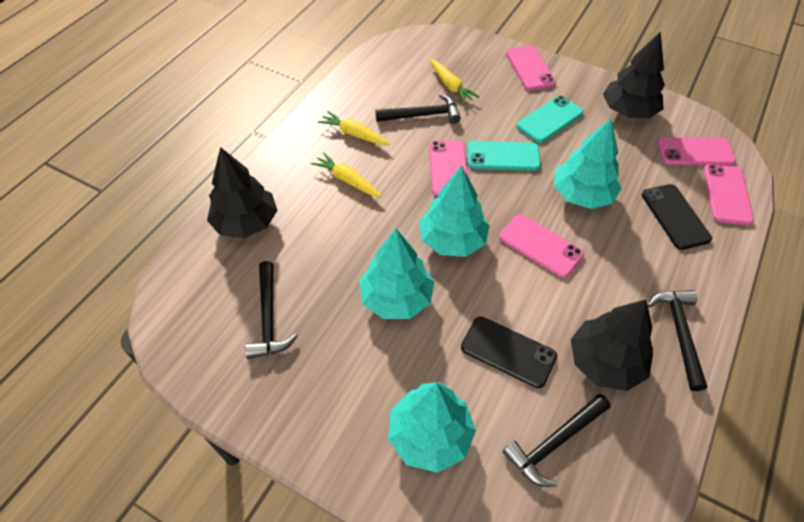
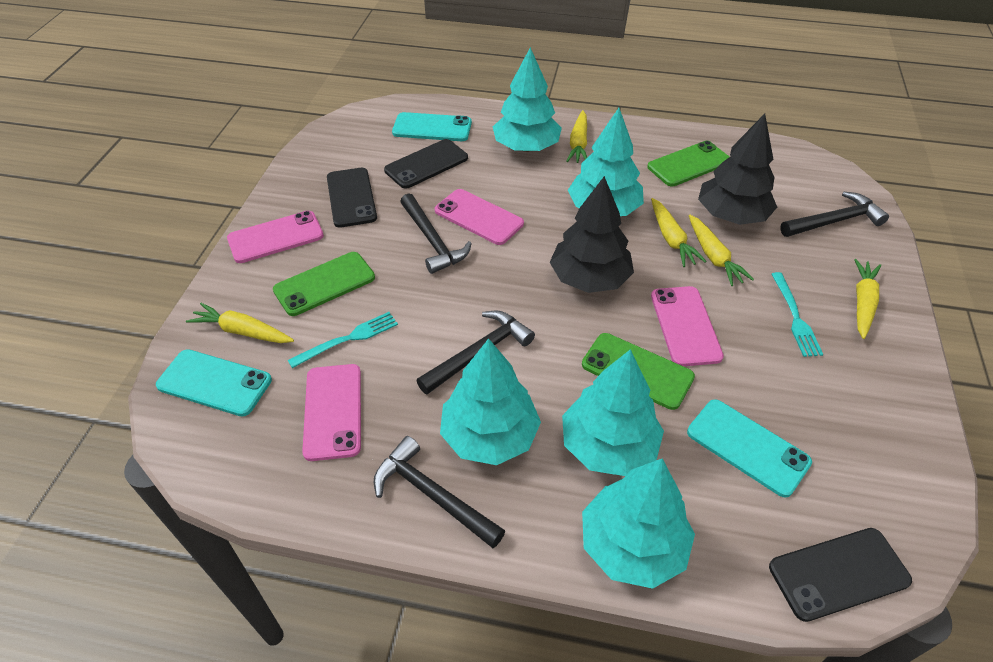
black phone: [461,316,557,388] [642,184,712,250] = 2 -> [327,168,377,228] [384,139,468,189] [769,528,912,622] = 3
black tree: [207,147,277,238] [571,299,653,391] [603,31,665,118] = 3 -> [550,176,634,293] [698,114,777,225] = 2
green phone: none = 0 -> [273,252,375,316] [582,333,695,410] [647,141,729,187] = 3
pink phone: [429,140,468,196] [499,214,584,278] [506,45,556,91] [657,137,736,165] [704,164,754,225] = 5 -> [227,211,324,263] [302,364,361,461] [435,189,524,245] [651,286,724,366] = 4
turquoise fork: none = 0 -> [288,312,398,368] [771,272,823,357] = 2
turquoise phone: [467,141,541,171] [517,96,584,143] = 2 -> [156,349,272,417] [392,112,472,141] [687,399,812,498] = 3
turquoise tree: [359,229,434,319] [388,382,476,473] [419,165,490,257] [554,118,622,209] = 4 -> [440,338,541,465] [493,47,562,152] [562,349,664,476] [568,108,644,216] [582,458,695,589] = 5
yellow carrot: [311,152,382,197] [318,111,390,145] [430,59,479,104] = 3 -> [186,303,294,343] [566,110,587,163] [651,198,707,267] [689,215,754,286] [854,259,881,339] = 5

